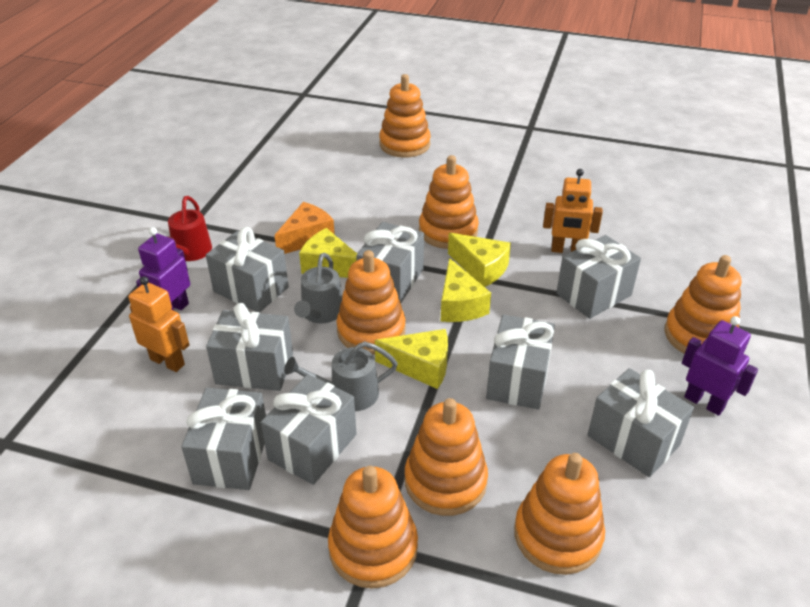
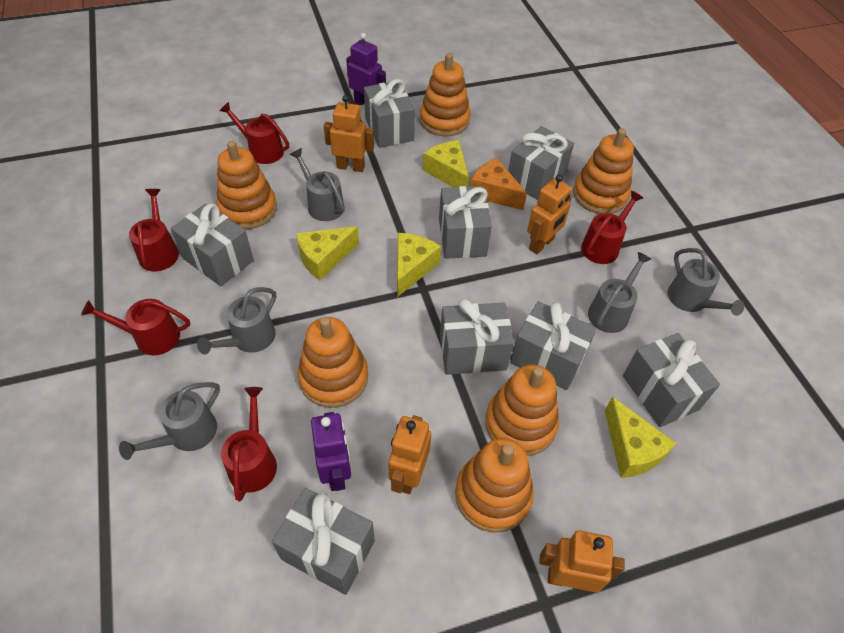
grey watering can: [284,341,398,411] [294,253,342,323] = 2 -> [119,382,220,460] [197,287,276,354] [290,148,345,221] [588,252,651,333] [667,248,744,316] = 5
orange robot: [128,276,190,372] [543,169,603,253] = 2 -> [324,95,374,172] [388,415,431,494] [527,175,572,254] [539,530,625,593] = 4
orange stacking toy: [328,466,418,589] [336,250,406,354] [379,74,431,158] [405,398,488,516] [419,155,479,249] [514,453,605,575] [665,255,741,354] = 7 -> [217,141,277,229] [298,317,368,408] [420,53,471,136] [455,438,534,533] [485,365,559,456] [573,128,634,214] = 6
red watering can: [168,196,212,261] = 1 -> [81,299,190,355] [129,189,179,272] [219,102,289,164] [221,387,277,501] [581,191,643,264] = 5

